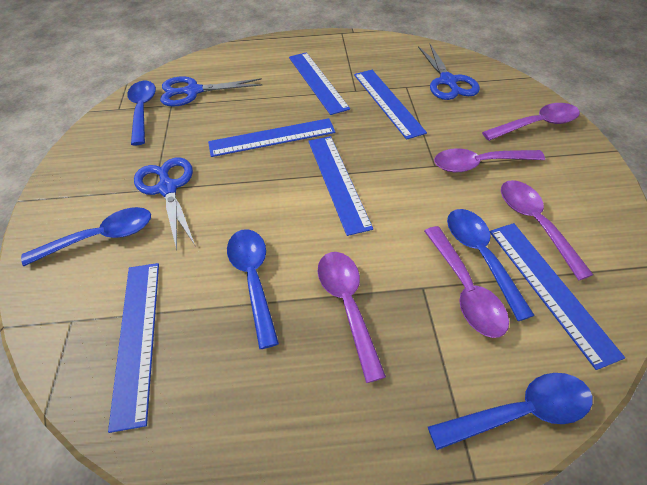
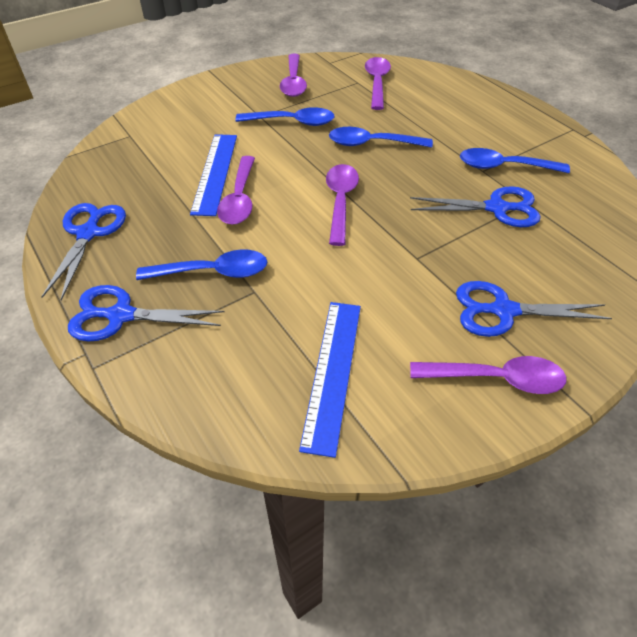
blue ruler: [108,263,159,433] [208,118,335,157] [289,52,350,115] [309,136,373,236] [354,70,427,140] [490,223,625,370] = 6 -> [190,134,237,216] [299,302,361,458] = 2
blue scissors: [134,157,196,250] [160,76,262,107] [418,44,480,100] = 3 -> [42,203,126,300] [68,285,225,342] [410,186,541,227] [456,281,612,337] = 4
blue spoon: [21,207,151,266] [127,81,156,145] [227,229,279,349] [428,373,593,450] [447,209,535,321] = 5 -> [136,249,268,280] [235,107,335,126] [329,127,433,148] [460,148,570,173] = 4

